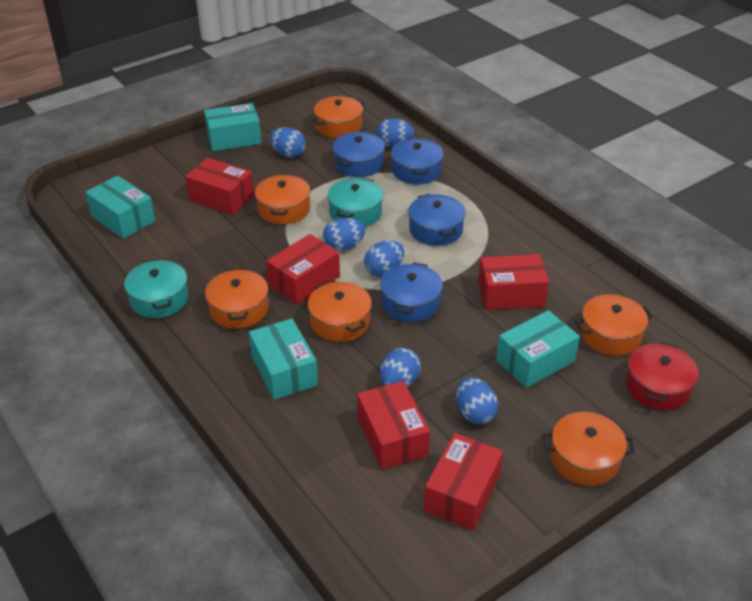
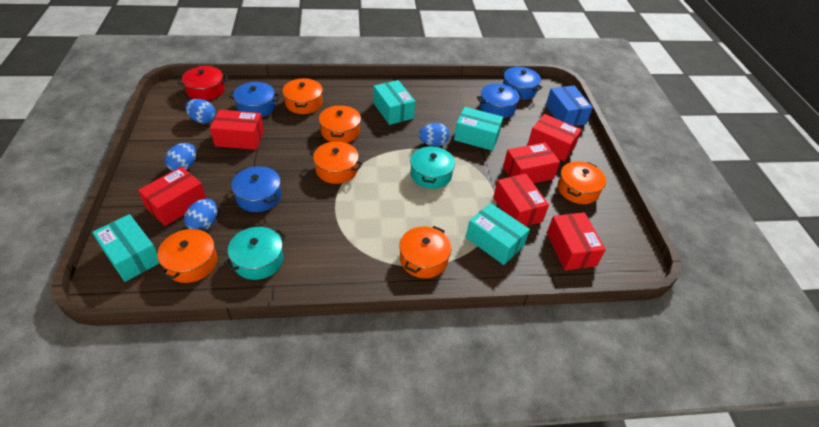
blue box: none = 0 -> [546,85,593,126] = 1
blue egg: [270,127,306,157] [323,218,365,251] [364,240,404,277] [376,118,414,147] [380,348,421,387] [456,377,498,424] = 6 -> [165,143,196,171] [184,199,217,231] [185,99,216,124] [419,123,450,146] = 4
red box: [185,158,254,215] [266,234,340,305] [357,381,430,470] [424,433,503,531] [478,254,549,310] = 5 -> [138,166,206,226] [210,110,264,150] [493,174,549,226] [503,142,560,183] [527,114,582,161] [547,212,606,270] = 6

